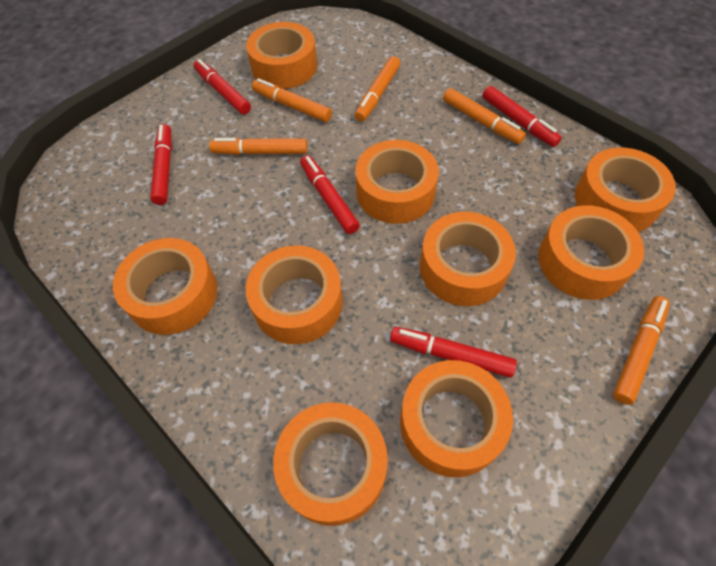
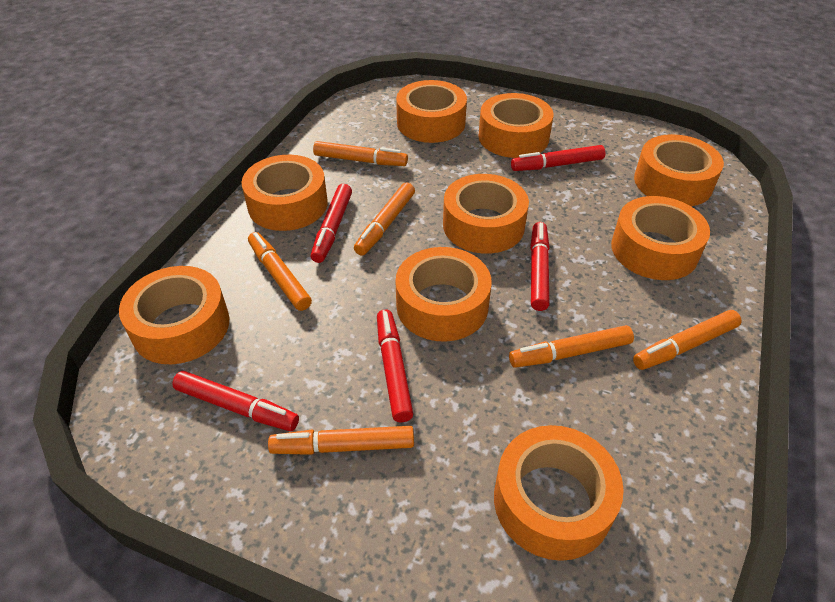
orange marker: [209,138,308,155] [252,78,332,122] [355,56,400,122] [443,88,526,144] [613,296,670,405] = 5 -> [248,232,312,311] [268,426,414,455] [313,141,408,166] [354,182,415,256] [509,325,634,368] [633,310,742,370] = 6

